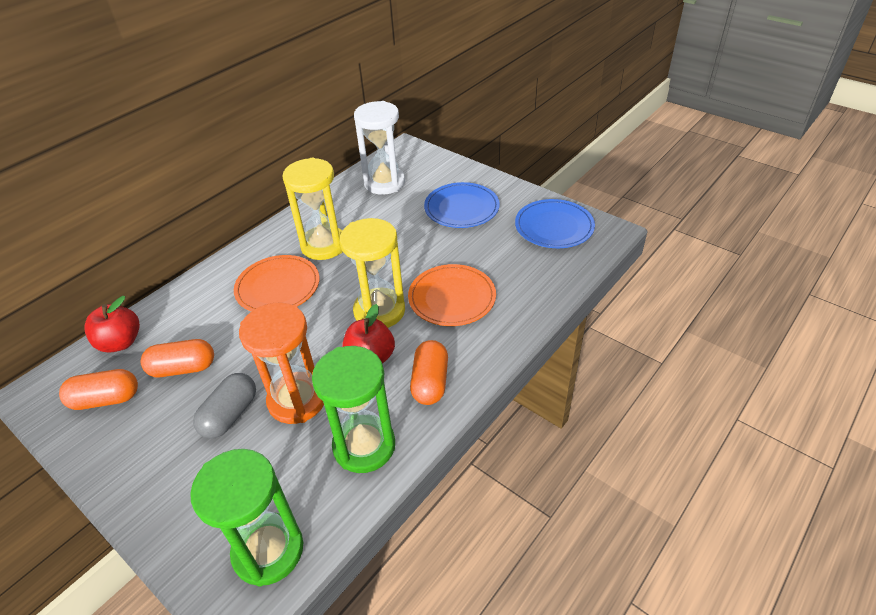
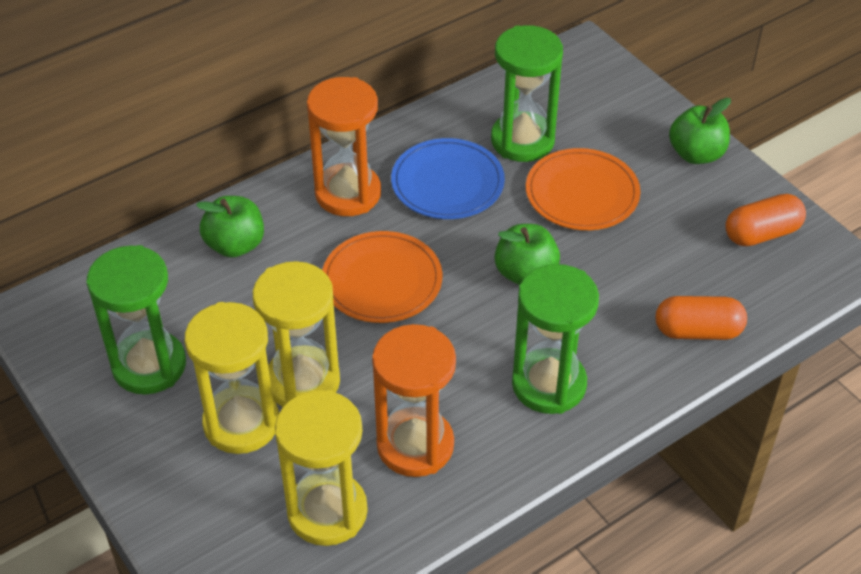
blue plate: [424,182,500,228] [515,199,595,248] = 2 -> [391,138,505,219] = 1
green apple: none = 0 -> [196,196,264,258] [494,224,560,285] [669,98,731,164] = 3
green hourglass: [190,449,303,587] [312,346,395,473] = 2 -> [87,245,186,394] [491,25,563,162] [512,264,599,414] = 3
grey capsule: [193,373,256,439] = 1 -> none = 0
orange capsule: [59,369,138,410] [141,339,214,377] [410,340,448,405] = 3 -> [656,296,747,340] [725,194,806,246] = 2
orange hourglass: [239,303,324,424] = 1 -> [307,77,381,216] [372,324,456,477] = 2
red apple: [84,296,140,352] [342,304,395,364] = 2 -> none = 0
white hourglass: [354,101,405,195] = 1 -> none = 0
yellow hourglass: [282,158,343,260] [339,218,405,328] = 2 -> [185,302,279,454] [253,261,340,407] [275,390,368,546] = 3

